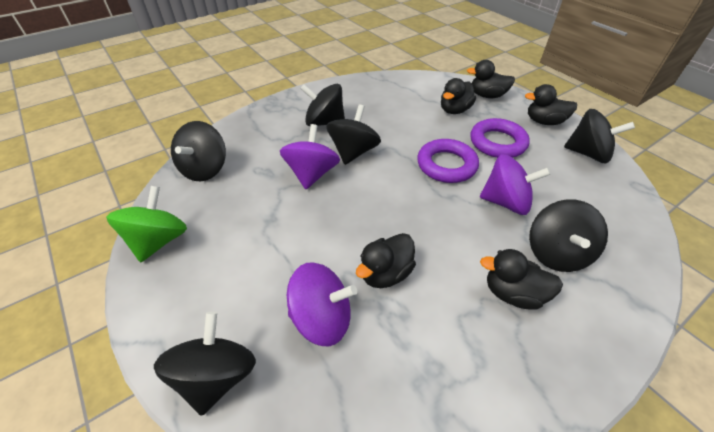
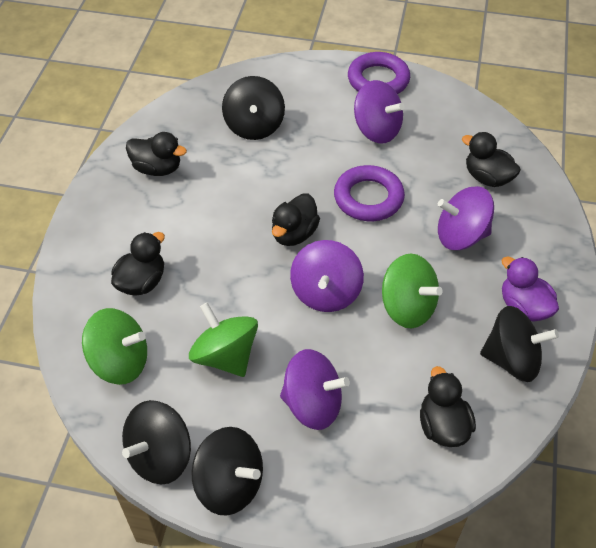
black spinning top: [154,312,256,416] [171,121,226,181] [300,84,345,126] [326,104,381,165] [529,199,608,272] [564,109,635,164] = 6 -> [122,400,191,485] [191,427,263,516] [222,76,285,140] [480,306,559,382] = 4
green spinning top: [106,186,187,262] = 1 -> [82,308,147,385] [189,302,258,377] [382,254,443,328] = 3
purple duck: none = 0 -> [502,256,559,322] = 1
purple spinning top: [280,124,340,189] [287,262,357,346] [480,154,551,215] = 3 -> [280,349,350,430] [290,240,364,312] [354,80,405,143] [438,186,494,250] = 4

